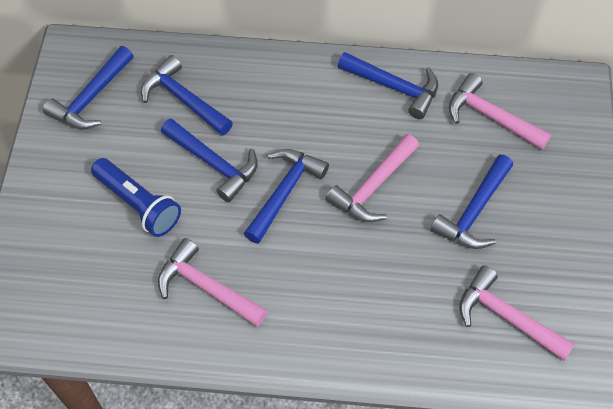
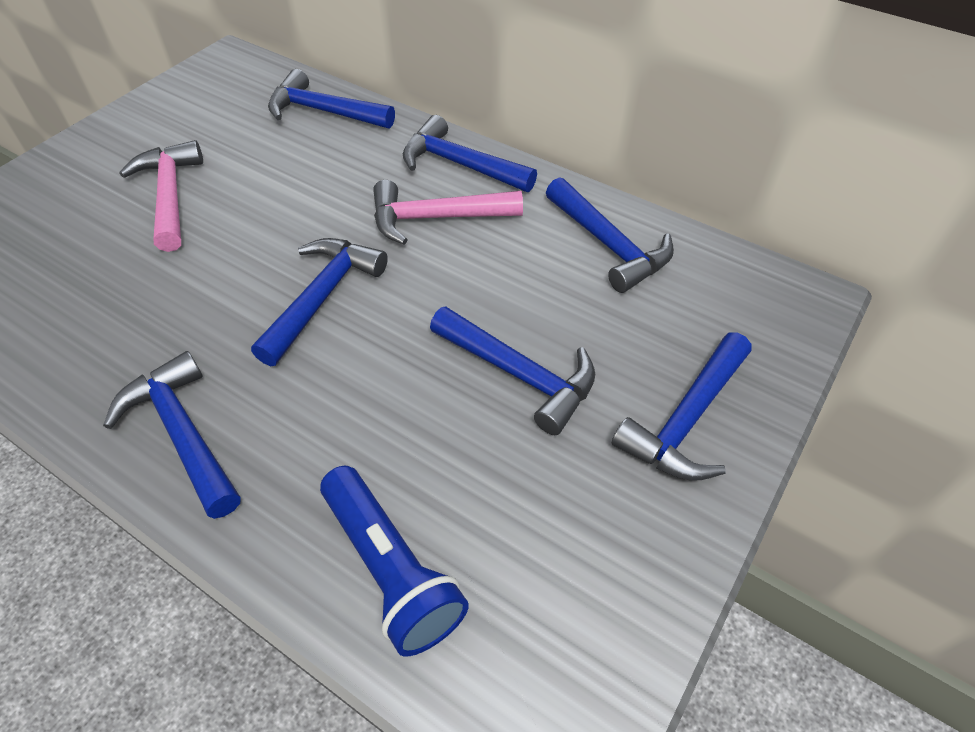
blue hammer: [43,46,134,129] [141,55,233,135] [161,118,257,202] [244,149,329,244] [338,52,438,119] [430,155,513,249] = 6 -> [103,351,241,519] [251,238,388,366] [268,69,395,129] [403,115,537,192] [430,307,595,435] [546,177,674,293] [612,332,751,481] = 7
pink hammer: [158,238,268,327] [326,134,419,222] [449,73,551,150] [459,265,575,361] = 4 -> [120,140,203,252] [373,180,523,245] = 2

